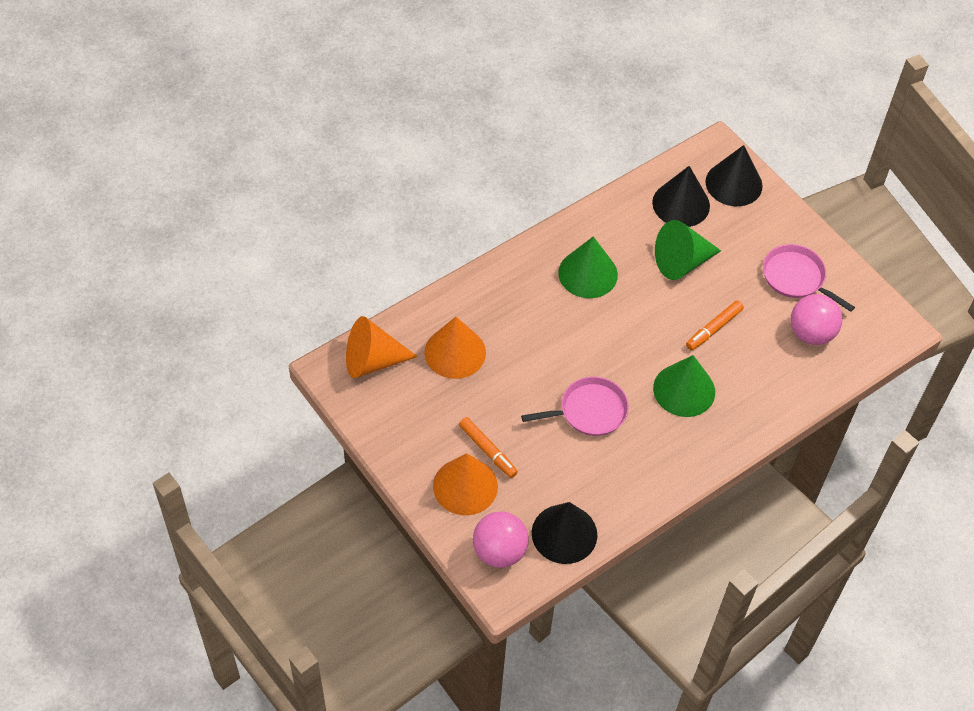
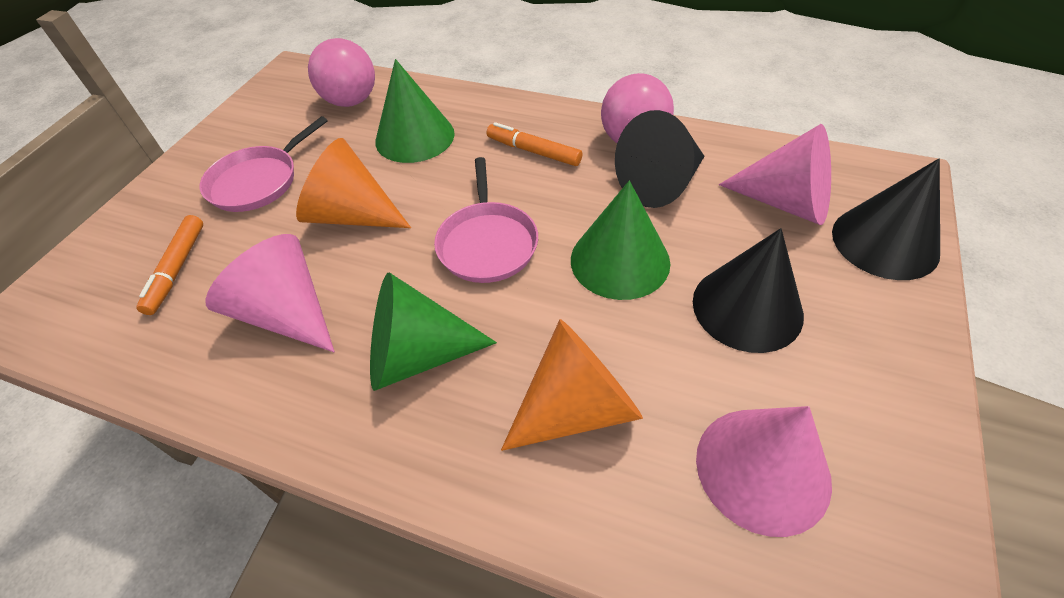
orange cone: [346,316,418,378] [424,317,486,379] [433,453,498,515] = 3 -> [296,138,411,228] [501,319,643,451] = 2
pink cone: none = 0 -> [205,234,335,352] [696,406,832,537] [719,124,831,225] = 3

